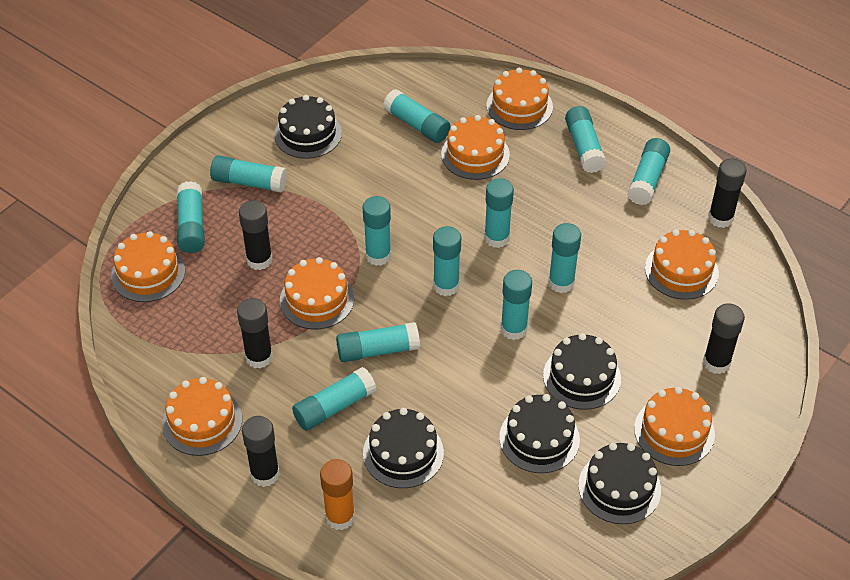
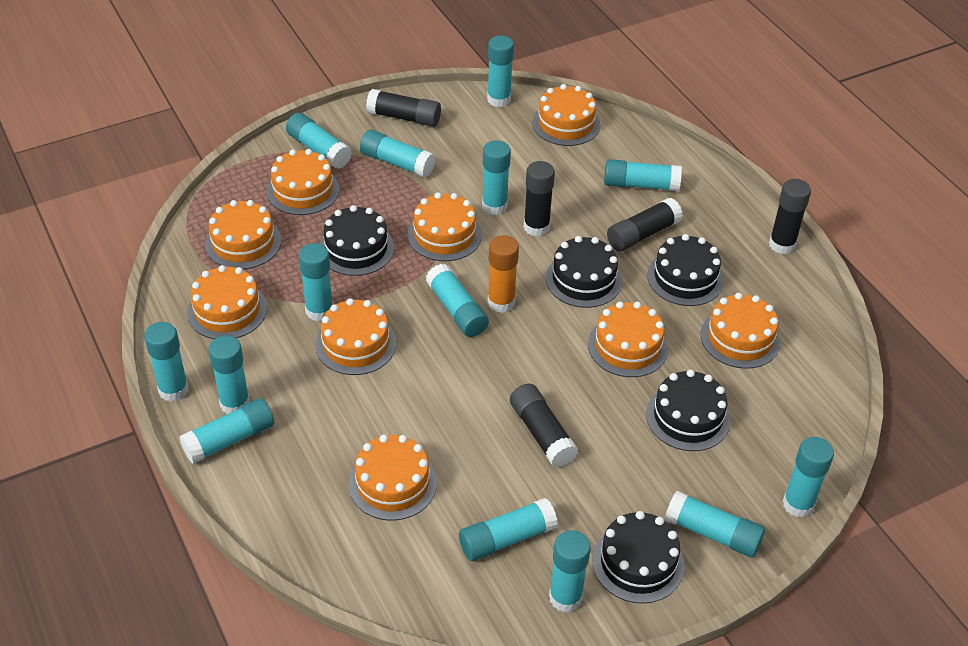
orange cake: [111,231,185,302] [162,377,242,456] [280,257,354,329] [441,115,510,180] [487,68,553,130] [634,387,715,466] [645,229,719,300] = 7 -> [187,265,267,339] [205,200,281,269] [267,149,339,215] [315,298,396,375] [349,434,437,520] [408,192,482,261] [532,84,600,146] [588,302,668,377] [701,293,781,369] = 9
turquoise glue stick: [177,181,205,253] [210,155,287,192] [292,367,376,431] [336,322,420,362] [363,196,391,266] [383,89,451,143] [433,226,461,296] [484,178,514,248] [500,270,532,340] [548,223,581,293] [565,106,606,173] [628,138,670,205] = 12 -> [144,322,188,402] [179,398,274,464] [208,335,250,414] [286,113,352,169] [299,243,333,321] [360,130,435,177] [426,264,489,337] [459,498,558,561] [482,140,511,215] [487,36,514,107] [549,530,591,612] [604,159,682,191] [665,491,765,558] [783,437,834,517] = 14

